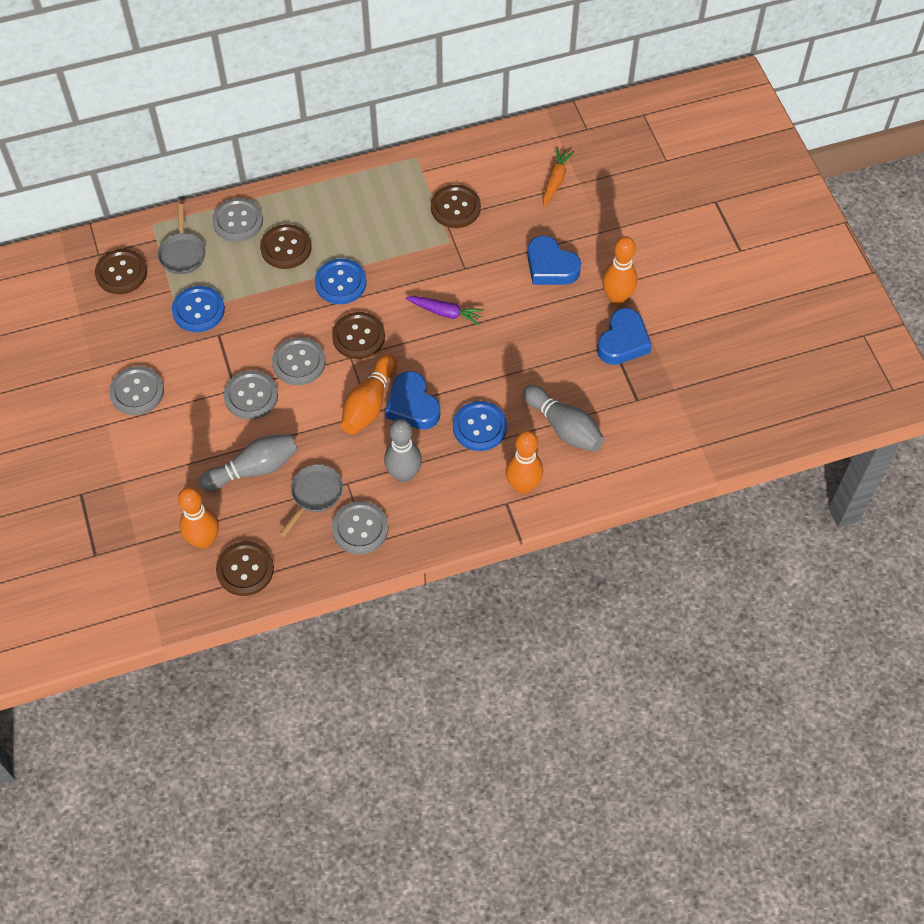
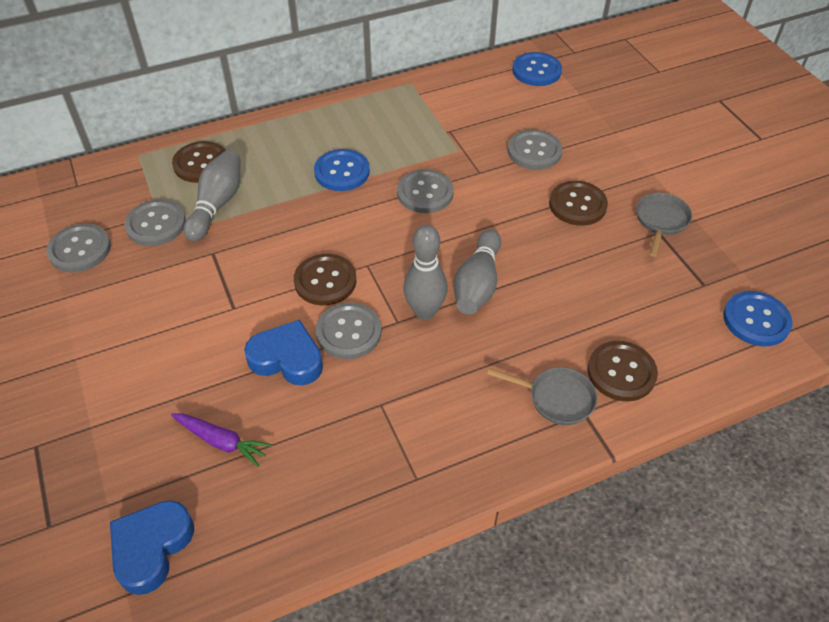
blue heart: [386,371,440,430] [527,236,581,285] [597,308,652,365] = 3 -> [110,500,194,595] [244,320,323,385] = 2
brown button: [95,249,147,294] [216,541,274,596] [260,224,312,269] [332,312,385,359] [431,185,481,228] = 5 -> [172,141,226,183] [294,254,356,305] [549,181,608,226] [587,341,658,401] = 4
orange bowling pin: [178,487,219,548] [341,354,397,434] [506,430,543,494] [602,236,637,305] = 4 -> none = 0
orange carrot: [543,147,574,207] = 1 -> none = 0

